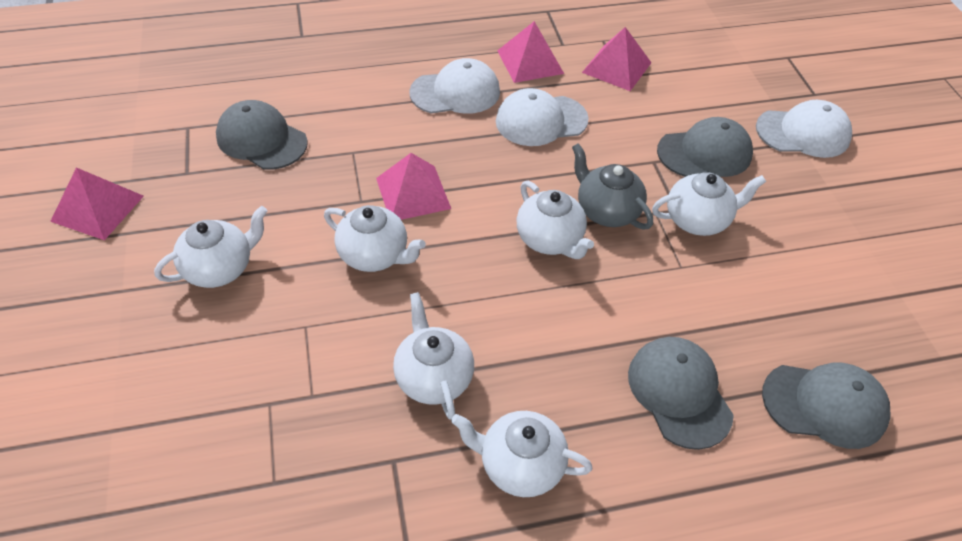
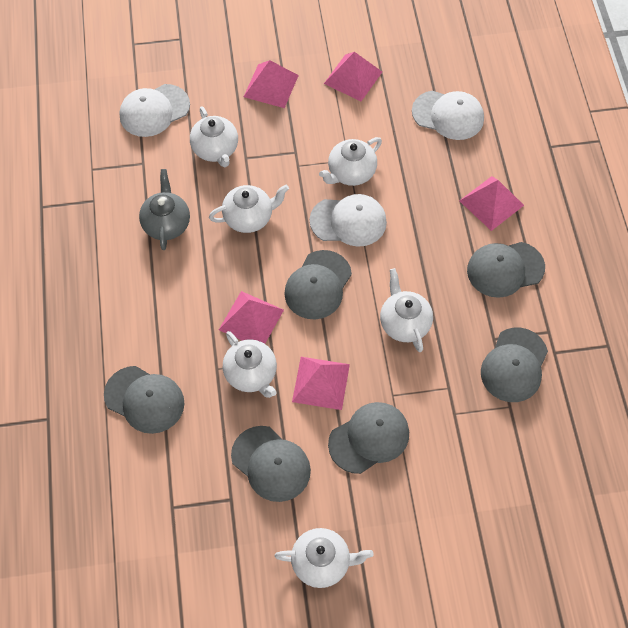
grey cap: [216,100,308,170] [628,337,734,450] [657,117,753,177] [762,362,890,449] = 4 -> [104,366,184,434] [231,426,311,502] [284,250,352,319] [328,402,409,474] [467,242,545,298] [481,328,548,402] = 6
pink pyramid: [50,168,144,240] [376,153,451,220] [497,21,564,83] [582,27,651,91] = 4 -> [219,291,284,344] [244,60,299,108] [292,357,350,410] [324,52,382,101] [459,176,524,231] = 5

